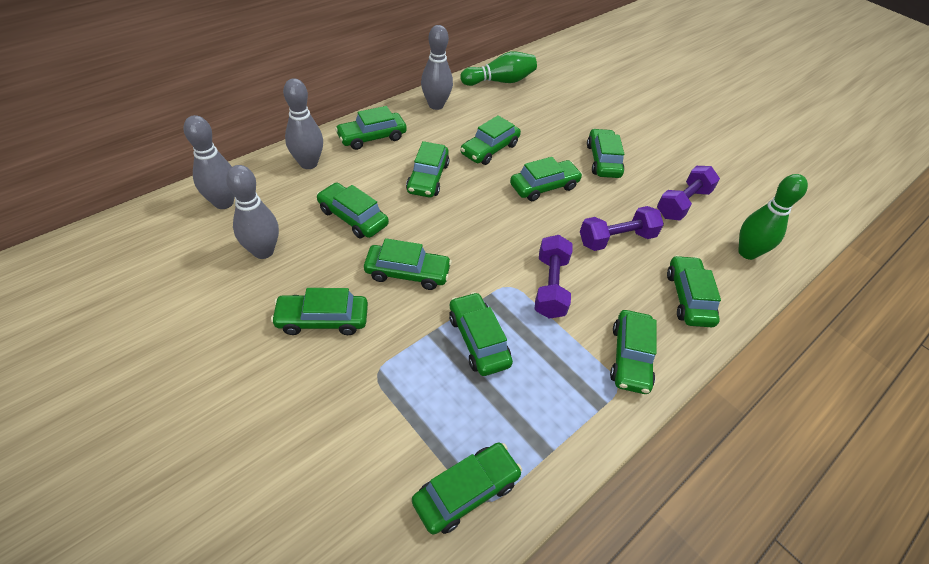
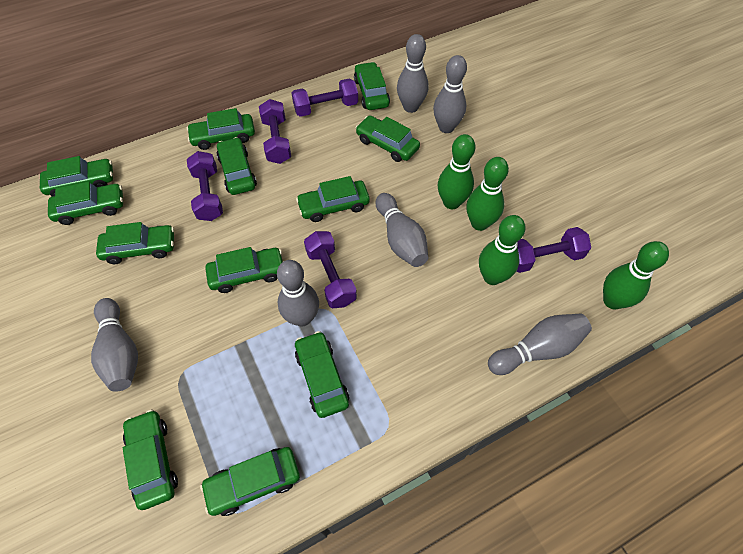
green bowling pin: [460,51,537,86] [738,174,808,260] = 2 -> [438,134,475,209] [466,157,509,231] [479,215,526,285] [603,241,669,309] = 4
grey bowling pin: [183,115,235,209] [226,165,279,259] [283,78,323,169] [421,25,453,110] = 4 -> [91,298,138,392] [277,260,319,327] [375,193,428,267] [397,34,429,113] [433,55,467,133] [488,313,592,375] = 6
purple dumbbell: [535,235,573,319] [580,206,664,251] [657,166,720,221] = 3 -> [187,151,223,221] [259,99,291,164] [291,78,358,117] [304,231,357,308] [516,227,591,273] = 5

